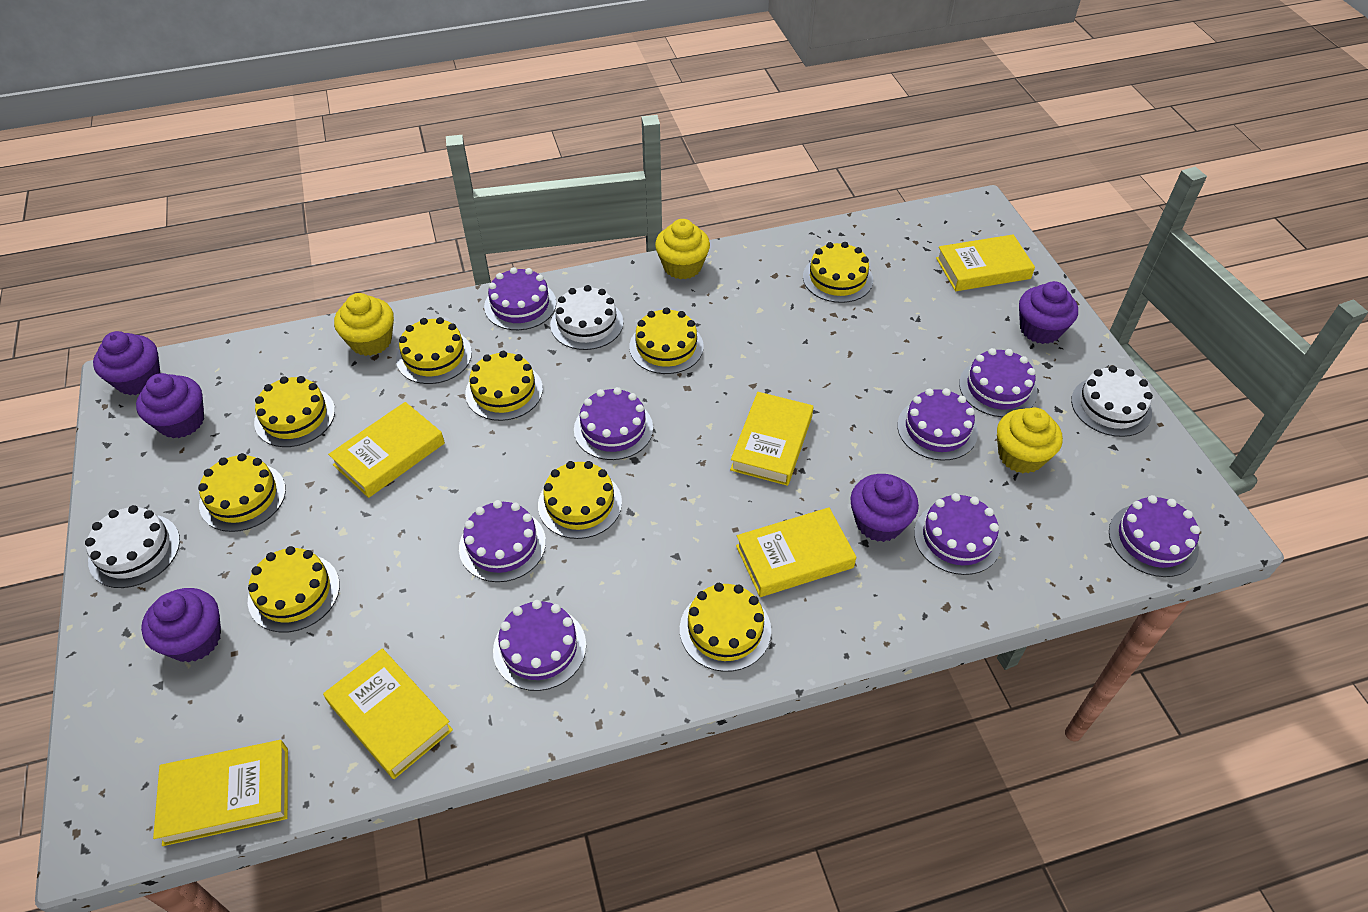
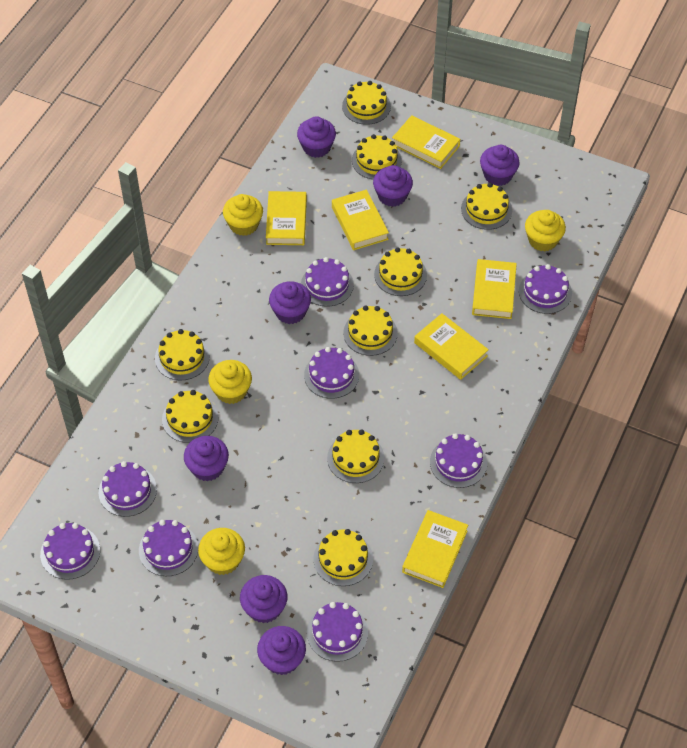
purple cupcake: [93,331,160,395] [136,373,204,438] [141,588,221,663] [850,474,919,542] [1019,281,1078,344] = 5 -> [184,436,229,481] [240,575,287,623] [257,626,306,675] [269,281,311,324] [297,116,336,158] [373,165,413,207] [480,145,520,186] = 7
white cake: [85,505,180,588] [550,285,623,350] [1071,365,1153,437] = 3 -> none = 0
yellow cupcake: [334,293,394,356] [655,219,710,279] [997,408,1063,473] = 3 -> [198,528,245,575] [208,360,252,404] [223,194,263,236] [525,210,566,252] = 4

